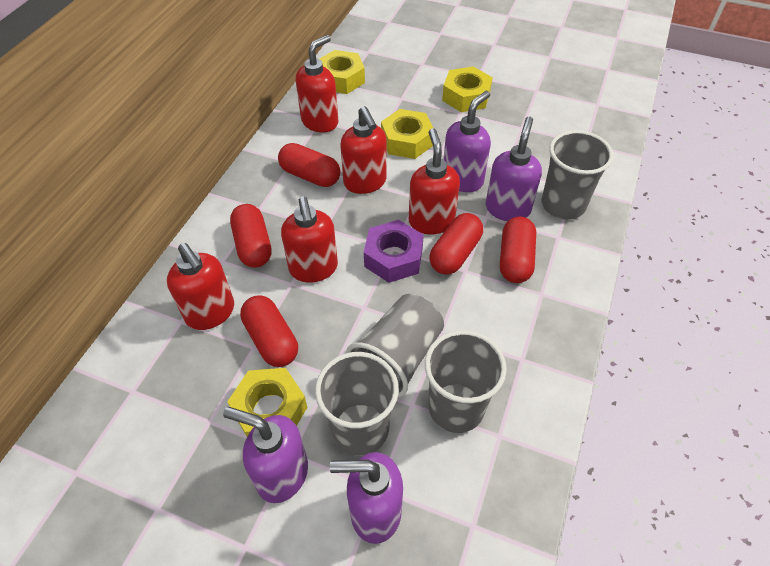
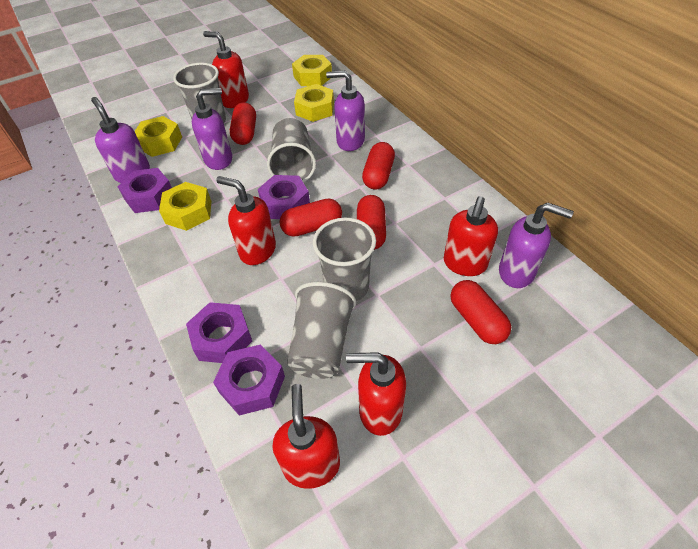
purple nut: [364,220,424,283] = 1 -> [118,168,172,213] [186,302,252,363] [213,344,285,415] [258,175,310,219] = 4

